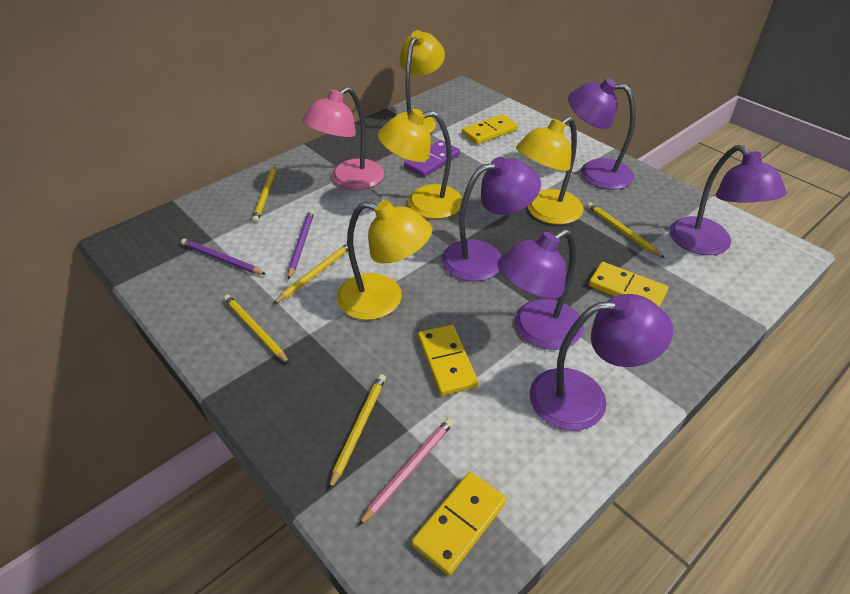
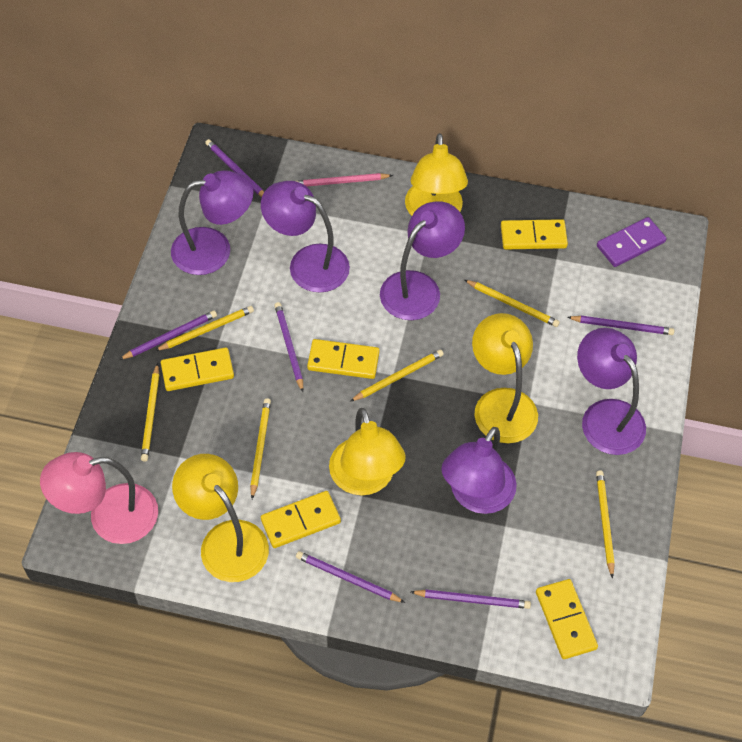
purple pencil: [181,239,266,275] [288,210,314,280] = 2 -> [119,310,217,360] [205,139,264,197] [274,302,303,392] [296,551,405,603] [411,590,531,609] [567,316,674,335] = 6
yellow domino: [411,472,507,576] [418,325,479,396] [462,114,518,144] [589,262,668,307] = 4 -> [161,348,234,391] [261,491,341,548] [307,339,380,379] [501,219,568,249] [536,579,598,659] = 5
yellow pencil: [224,295,290,364] [252,165,276,223] [273,244,348,304] [329,374,386,490] [587,202,664,258] = 5 -> [141,363,159,462] [155,306,254,351] [250,398,271,499] [350,350,444,401] [465,280,560,327] [596,470,615,578] = 6

